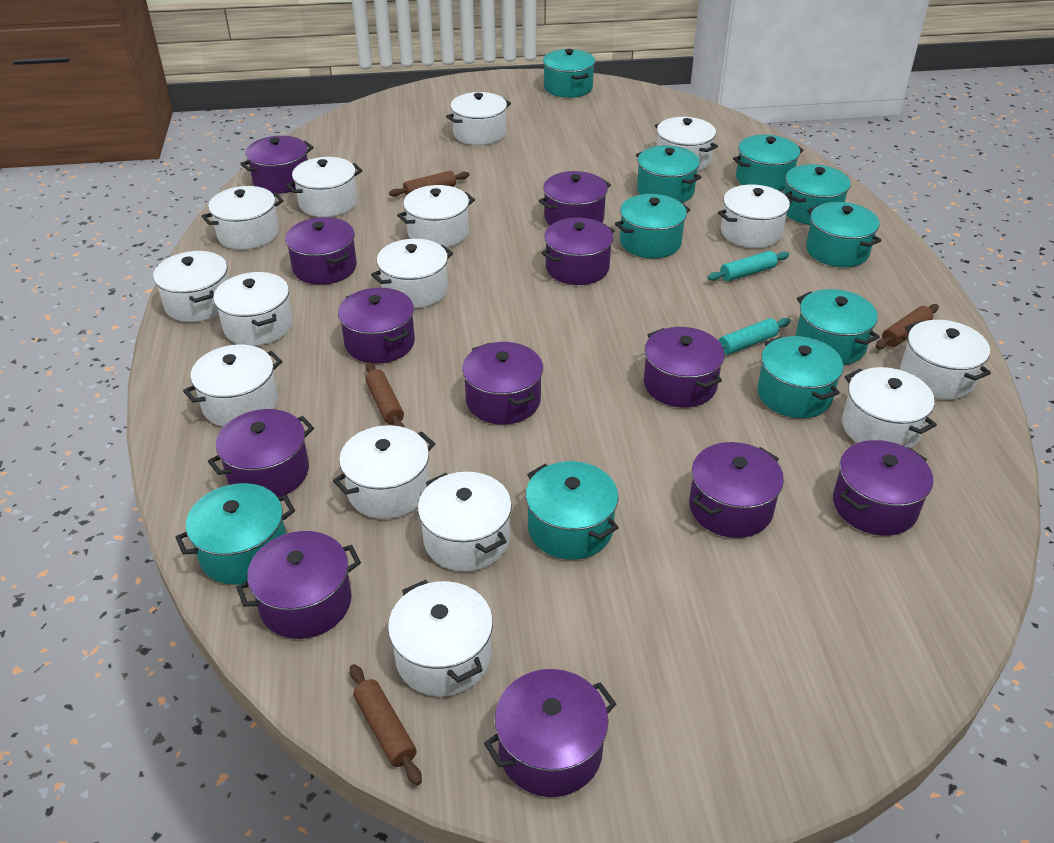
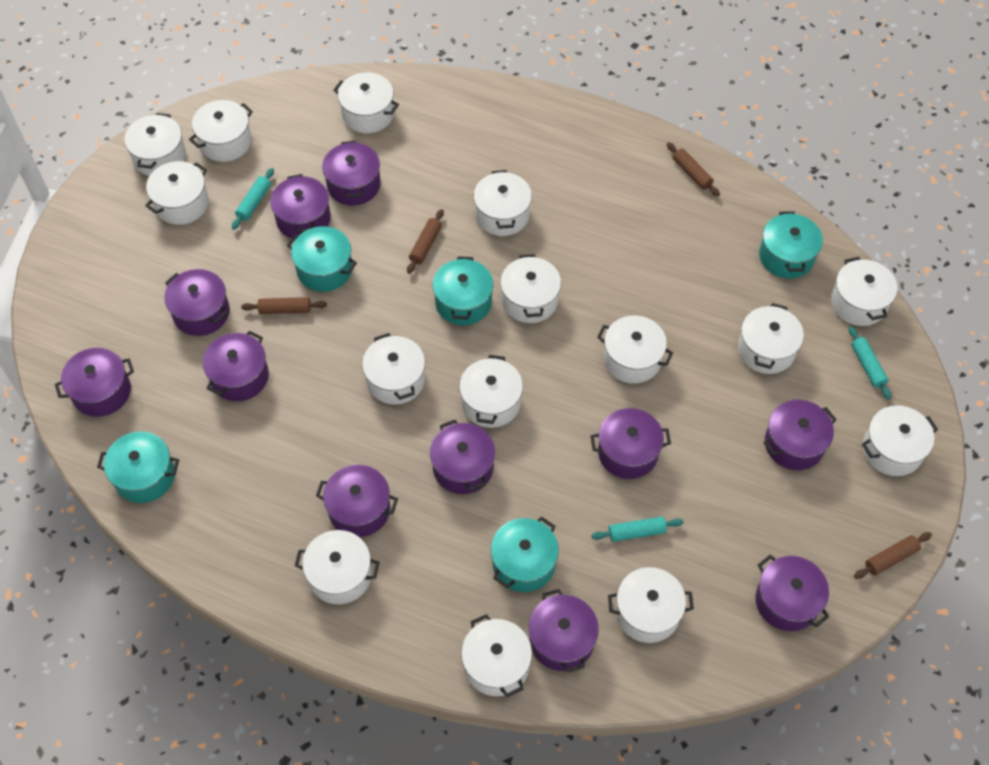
purple pot: [208,409,314,497] [236,531,361,639] [240,136,314,194] [285,217,357,285] [338,288,415,364] [462,342,543,424] [484,669,616,797] [539,171,611,225] [541,218,615,285] [644,327,725,408] [689,442,784,538] [833,440,933,536] = 12 -> [55,348,134,417] [164,269,230,336] [202,331,269,401] [270,174,331,240] [316,465,398,537] [322,141,381,206] [430,420,495,494] [528,589,599,673] [591,408,671,479] [755,555,829,631] [763,400,837,470] = 11
turquoise pot: [176,483,295,585] [526,461,619,560] [543,49,595,98] [615,194,690,258] [636,146,702,203] [733,135,804,191] [757,336,843,418] [784,164,851,225] [796,289,880,365] [806,202,882,267] = 10 -> [97,432,179,503] [287,226,357,292] [433,256,493,325] [491,516,559,592] [759,211,823,279] = 5
turquoise rolling pin: [707,251,789,281] [719,318,791,355] = 2 -> [232,168,274,230] [591,516,684,542] [849,326,891,400] = 3

